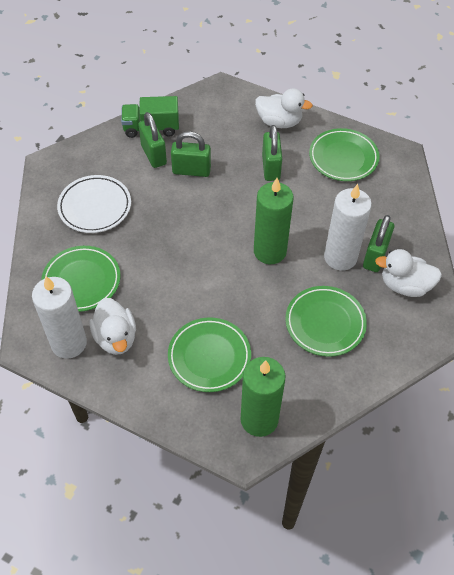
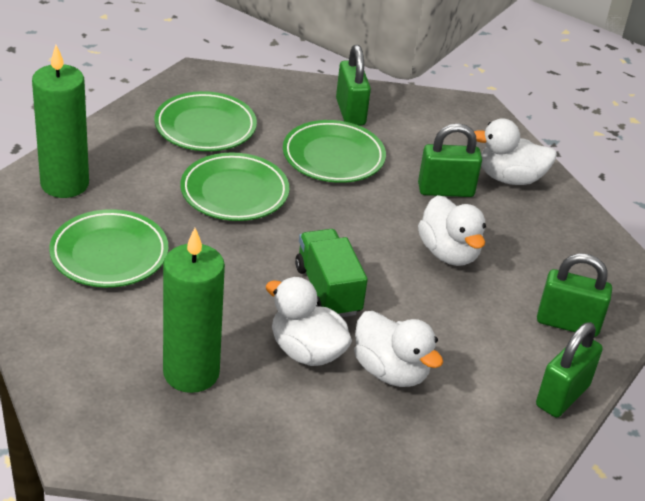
white candle: [32,276,87,358] [324,184,372,271] = 2 -> none = 0
white duck: [90,298,136,355] [255,89,313,128] [375,249,442,297] = 3 -> [266,277,352,366] [354,311,443,387] [418,195,486,266] [474,118,557,185] = 4
white plate: [57,175,131,233] = 1 -> none = 0

